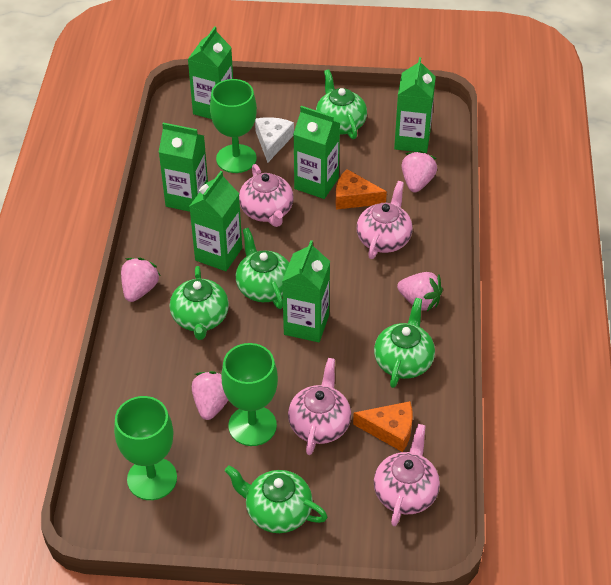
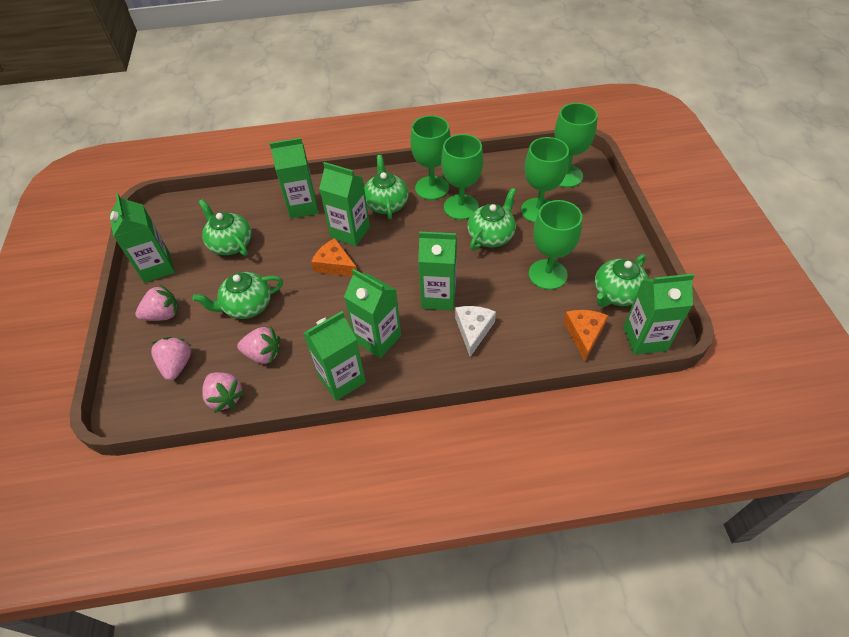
green carton: [159,123,208,212] [188,26,233,119] [189,171,242,271] [282,240,330,342] [293,106,340,199] [394,57,436,153] = 6 -> [110,193,175,283] [269,138,318,219] [303,311,366,401] [319,162,370,246] [344,269,401,358] [418,232,457,310] [623,274,694,355] = 7
green goblet: [114,396,177,500] [210,79,257,173] [221,343,278,446] = 3 -> [410,116,451,200] [441,134,483,220] [521,137,569,223] [529,200,582,290] [555,103,598,188] = 5
pink teapot: [239,164,294,227] [288,358,351,455] [357,181,413,259] [374,424,440,526] = 4 -> none = 0

